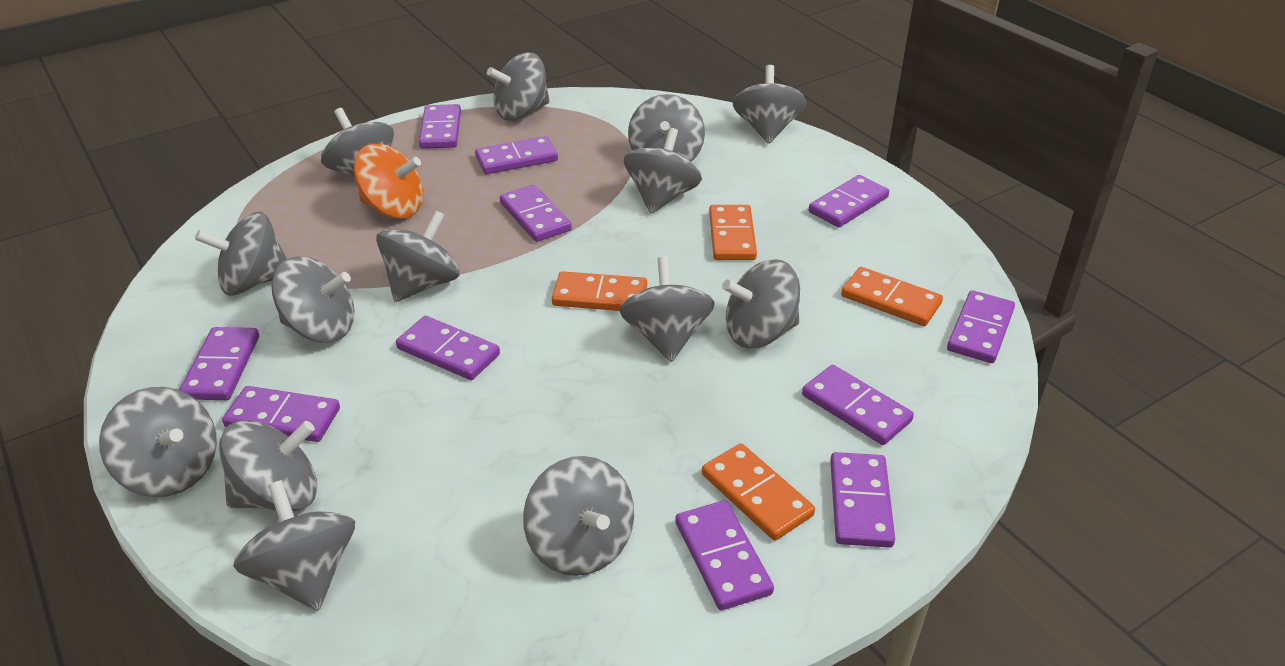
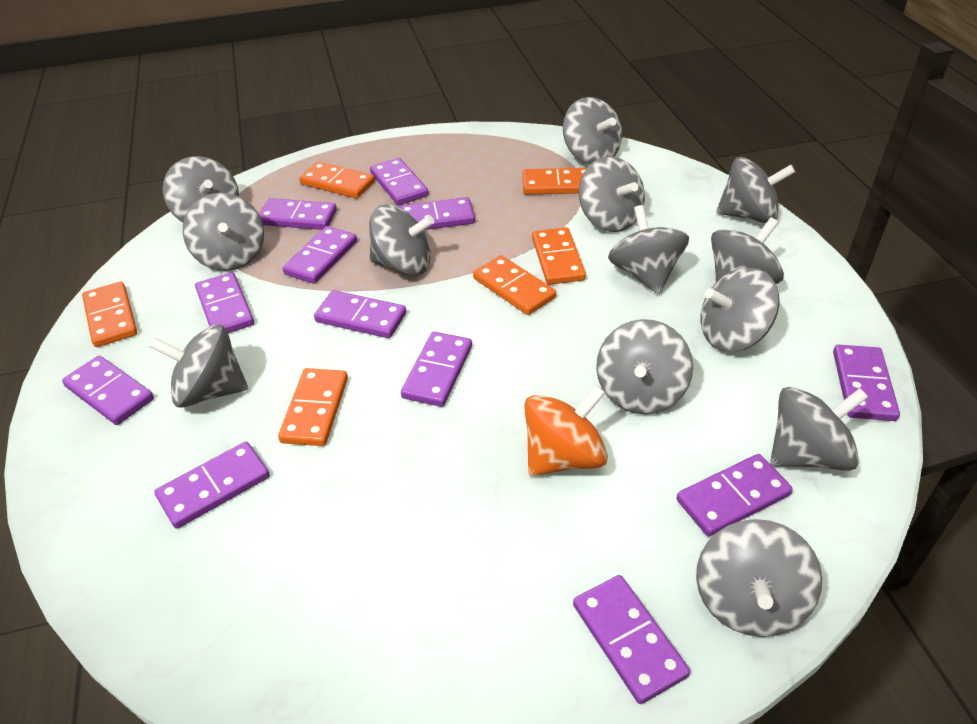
grey spinning top: [99,387,217,497] [195,212,287,295] [219,420,317,511] [233,480,355,611] [271,257,354,343] [321,108,394,177] [376,210,460,302] [487,52,550,121] [523,456,634,576] [619,257,715,362] [624,128,702,213] [628,94,705,162] [722,259,800,348] [732,65,807,144] = 14 -> [149,324,248,408] [163,156,239,222] [183,193,264,271] [369,204,434,276] [563,97,622,164] [579,157,645,232] [596,319,693,414] [608,205,689,294] [696,519,822,637] [701,267,780,352] [711,217,784,284] [716,157,795,223] [770,387,868,471] = 13
orange domino: [552,271,647,311] [702,444,815,540] [709,205,757,260] [841,267,943,326] = 4 -> [82,282,137,347] [278,368,348,446] [299,161,375,199] [473,255,556,315] [523,168,587,194] [532,227,586,285] = 6
purple domino: [179,327,259,400] [222,386,340,442] [396,316,500,380] [419,104,461,149] [475,136,558,174] [500,185,572,242] [676,500,774,610] [802,365,914,445] [809,175,889,227] [830,452,895,548] [947,290,1015,363] = 11 -> [62,356,154,425] [154,442,270,529] [195,272,254,333] [259,198,337,230] [283,226,357,284] [314,290,406,338] [370,158,429,205] [399,197,475,230] [401,332,472,407] [573,575,690,704] [677,454,793,536] [833,345,900,421] = 12

